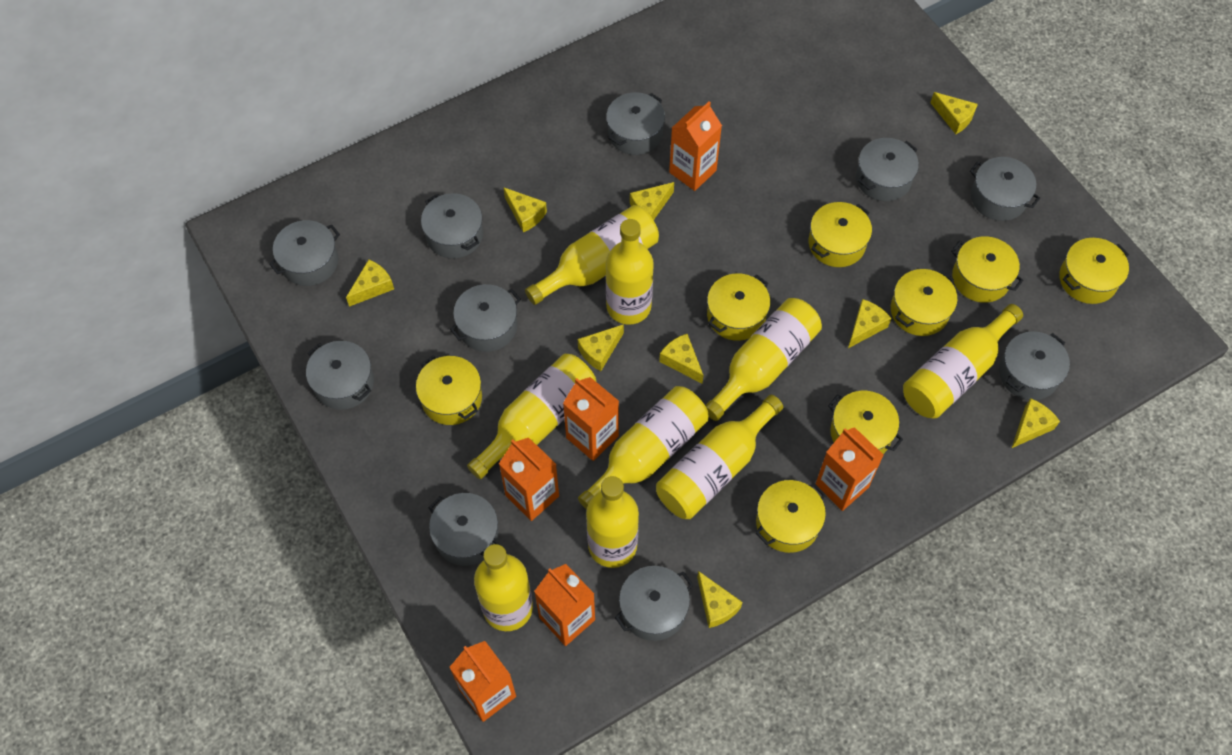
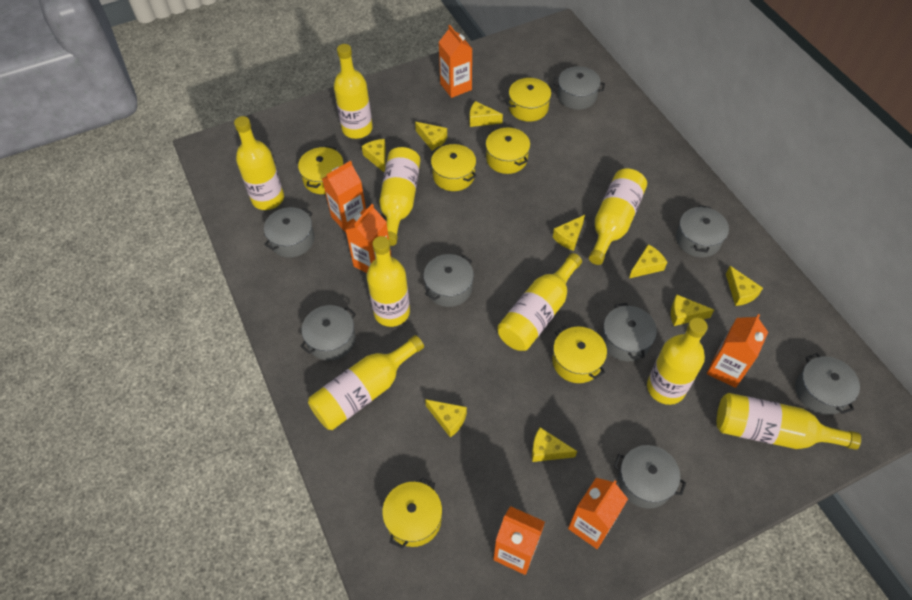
grey pot: [269,220,340,286] [306,341,374,410] [421,193,483,258] [429,493,499,566] [450,284,521,352] [606,92,665,155] [615,566,693,641] [856,138,919,201] [970,157,1040,221] [999,331,1070,400] = 10 -> [264,207,314,258] [300,305,356,361] [424,254,474,307] [553,66,605,110] [602,303,657,361] [614,445,686,509] [676,205,729,258] [795,353,860,415] = 8
yellow pot: [416,355,482,425] [707,273,770,341] [755,480,826,553] [809,202,872,267] [828,391,903,454] [891,269,957,336] [951,236,1023,303] [1059,238,1129,304] = 8 -> [298,146,344,194] [382,478,442,549] [431,144,477,191] [486,127,530,174] [505,78,554,122] [552,326,607,383] = 6

